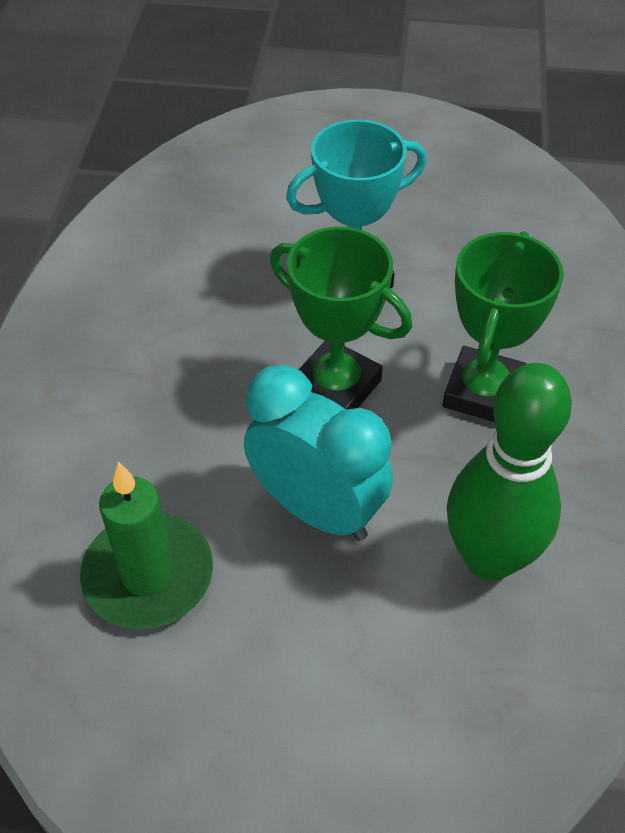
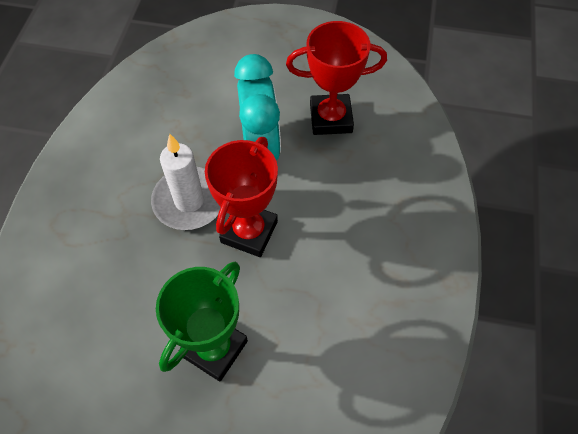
green bowling pin: [447,363,572,581] = 1 -> none = 0
green candle: [80,462,213,629] = 1 -> none = 0
green trophy: [270,227,412,410] [443,231,564,422] = 2 -> [156,262,248,381] = 1
red trophy: none = 0 -> [205,137,278,257] [286,21,387,135] = 2
turquoise trophy: [286,119,427,288] = 1 -> none = 0
white candle: none = 0 -> [151,134,221,230] = 1

